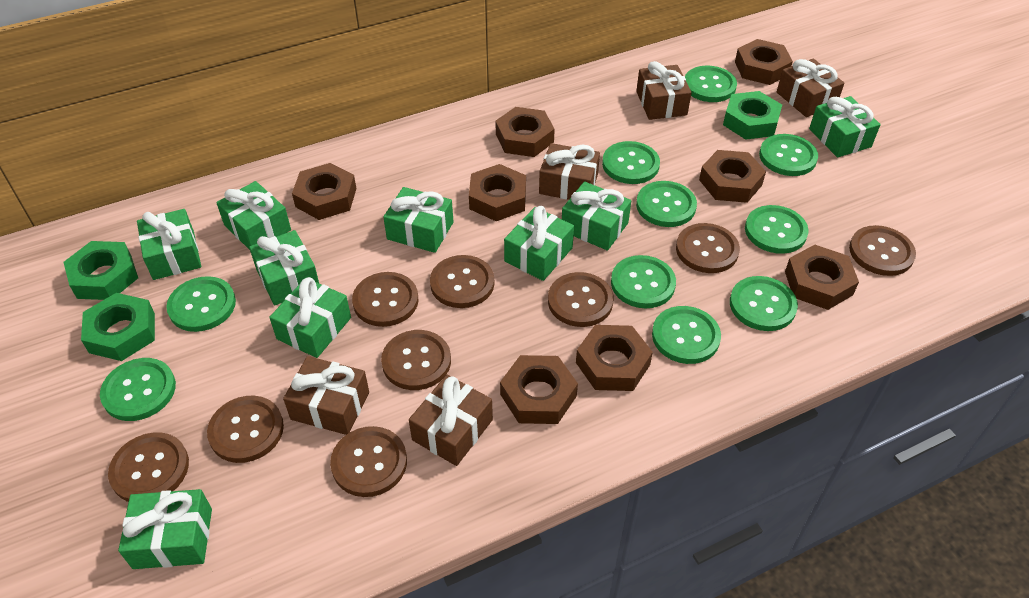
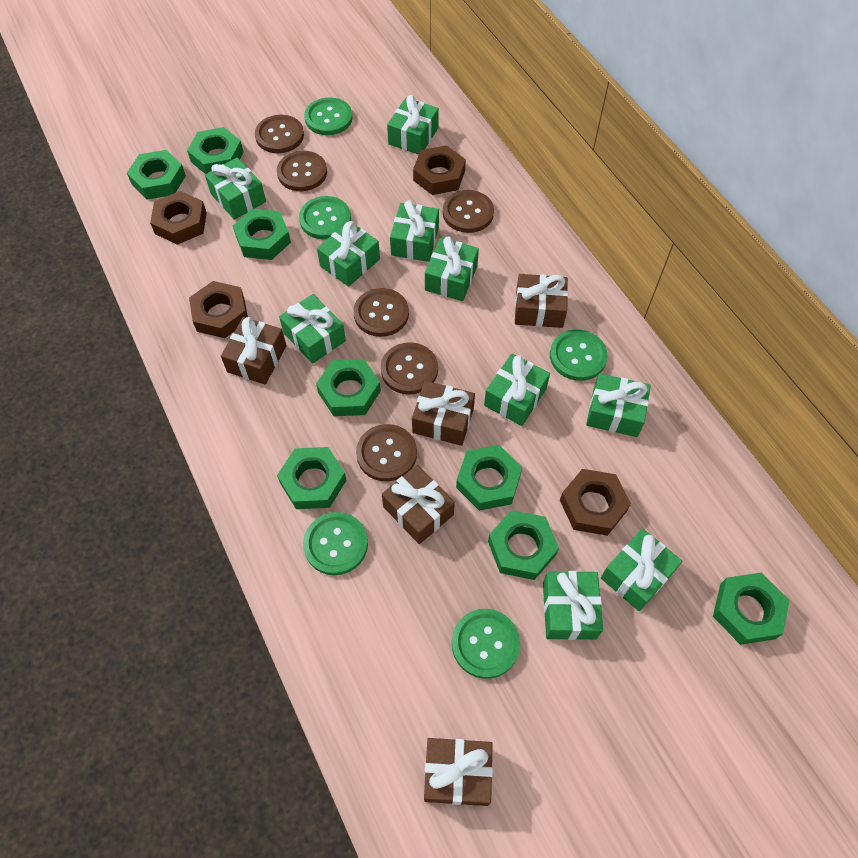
brown button: [108,432,189,502] [207,396,284,463] [330,426,407,497] [352,272,418,327] [381,330,451,390] [430,255,494,308] [548,272,614,327] [676,223,740,273] [849,225,916,276] = 9 -> [255,115,304,153] [277,151,327,191] [353,288,409,337] [356,424,417,481] [381,342,438,395] [443,190,494,233] = 6
brown nut: [292,163,356,220] [469,164,526,221] [495,107,555,157] [500,355,578,424] [576,325,653,391] [699,150,766,203] [735,39,793,85] [785,245,859,310] = 8 -> [150,191,207,245] [189,281,248,338] [413,145,466,195] [560,469,631,536] = 4
green button: [100,358,176,421] [166,276,236,332] [602,141,660,184] [611,255,676,308] [636,181,697,227] [652,306,721,364] [685,66,737,102] [730,276,798,331] [745,205,809,254] [759,134,818,176] = 10 -> [299,196,351,239] [303,512,368,575] [304,97,353,135] [452,609,520,679] [550,329,608,381] = 5
green gift: [118,489,212,569] [137,209,201,280] [216,181,291,250] [249,230,319,306] [269,277,351,358] [383,187,453,253] [504,206,574,281] [562,181,631,251] [809,96,881,157] = 9 -> [205,158,266,220] [279,294,346,364] [317,221,380,287] [387,95,439,155] [390,200,439,262] [425,236,479,301] [484,354,550,426] [543,571,603,640] [586,373,651,437] [601,528,682,611] = 10
green nut: [63,241,138,300] [81,293,155,361] [723,91,782,140] = 3 -> [127,150,186,200] [187,127,244,174] [233,209,291,260] [277,447,346,509] [316,359,381,416] [456,445,522,511] [488,510,559,580] [713,573,790,645] = 8

